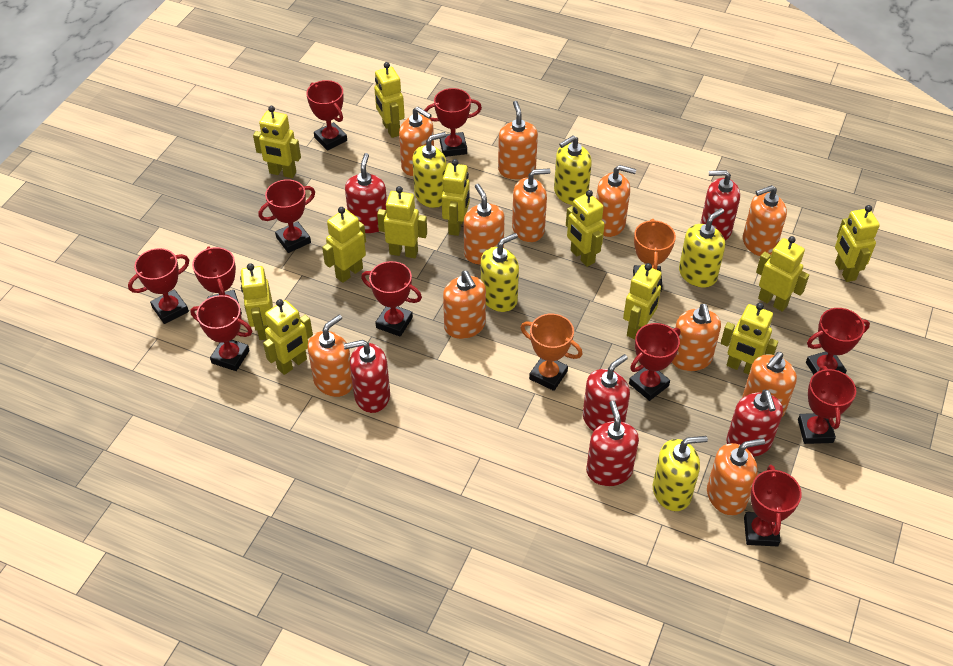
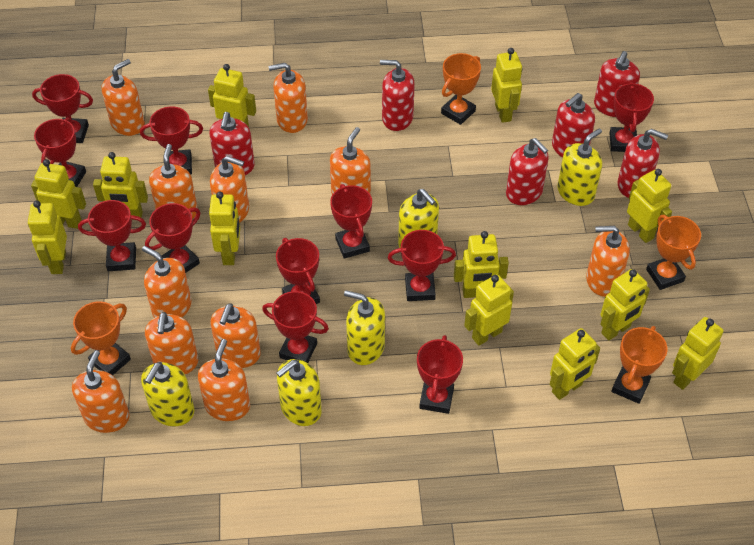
orange trophy: [520,314,583,391] [633,219,676,292] = 2 -> [71,301,131,375] [441,53,481,125] [611,326,667,404] [646,215,701,290] = 4

